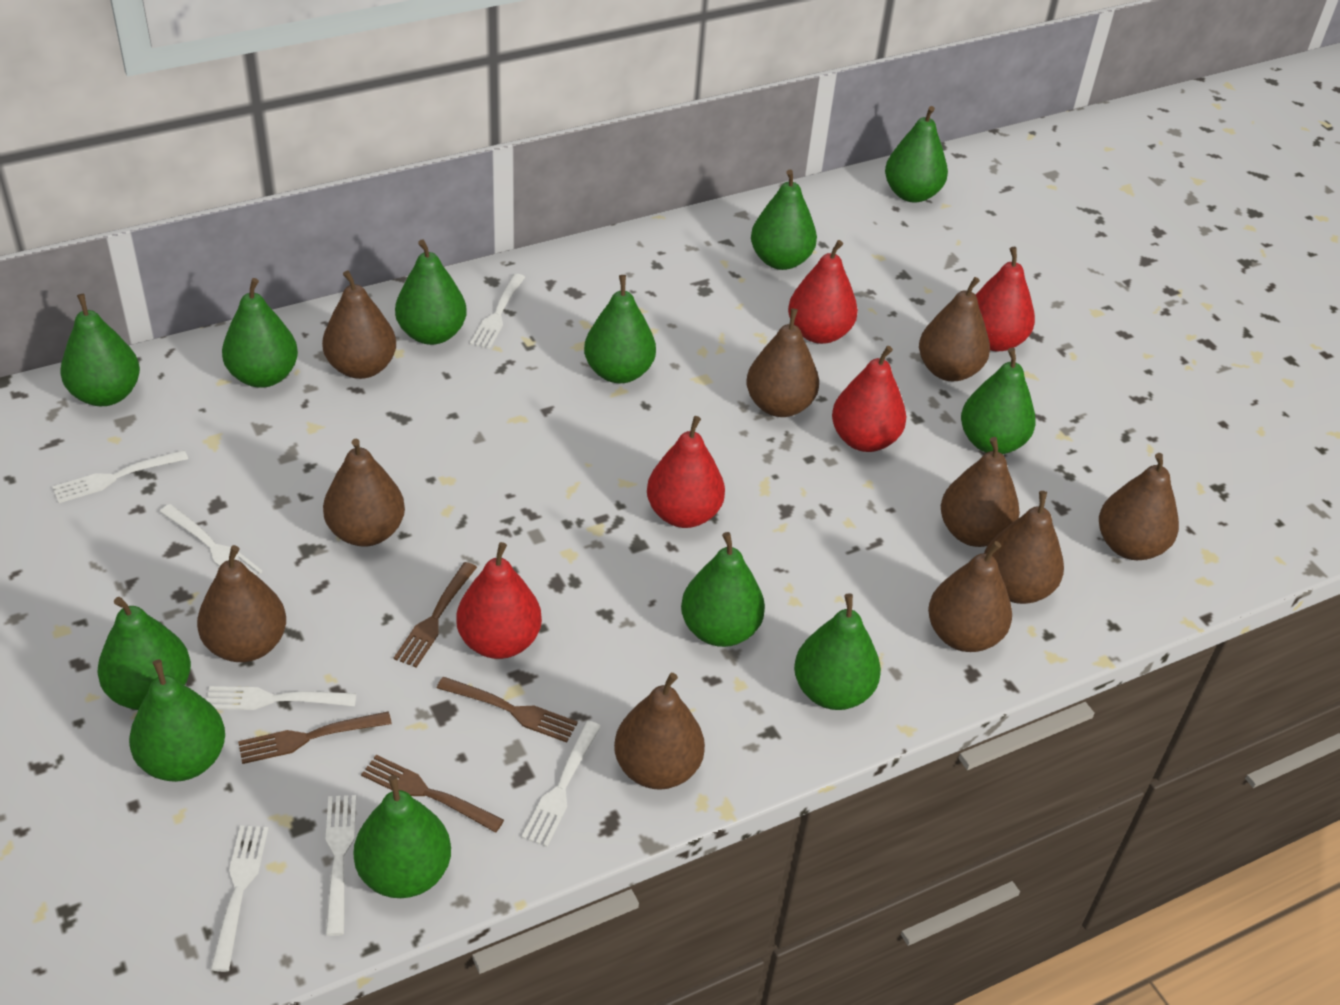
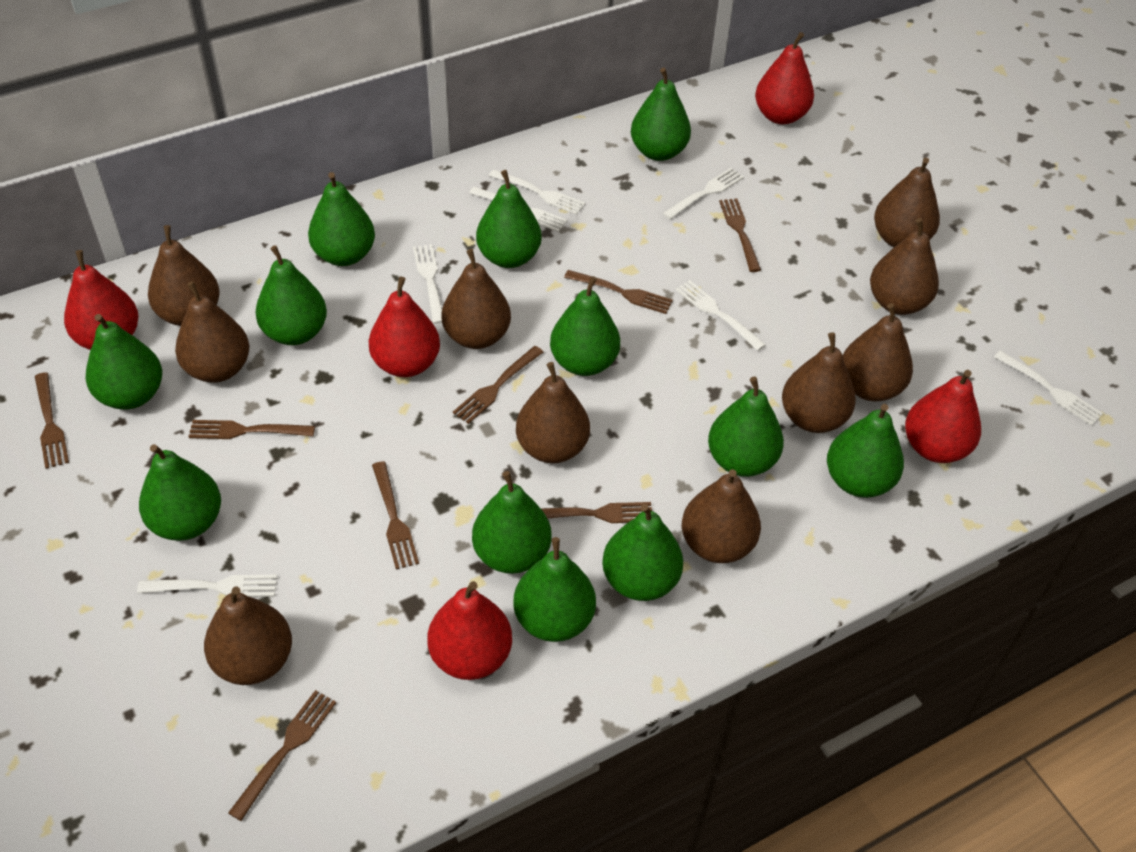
brown fork: [238,711,392,764] [361,755,504,833] [394,562,477,668] [437,677,578,743] = 4 -> [35,372,69,469] [189,420,315,439] [228,690,336,821] [372,461,419,570] [453,346,543,424] [541,502,652,523] [564,270,673,314] [719,198,761,272] = 8

